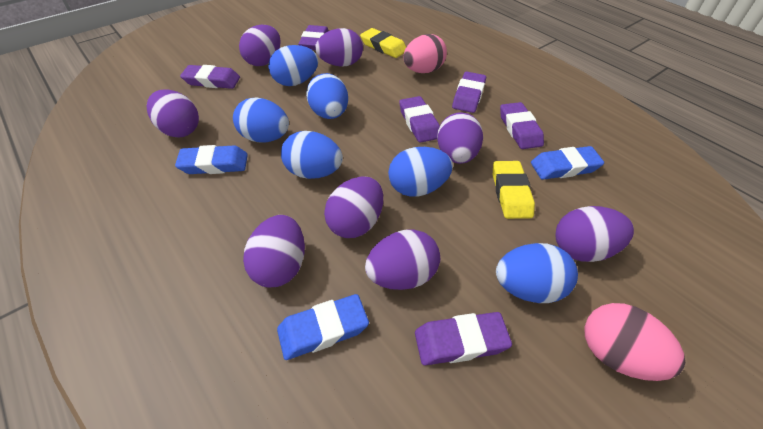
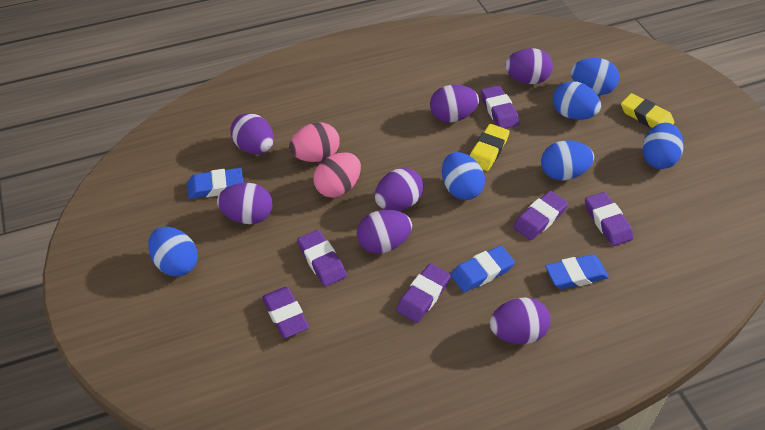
purple egg: [147,89,199,137] [239,25,280,66] [243,215,305,287] [315,28,363,67] [324,176,383,238] [365,229,440,290] [437,112,483,164] [555,206,634,262] = 8 -> [217,183,273,224] [230,113,274,154] [357,210,412,254] [375,168,423,211] [430,85,479,122] [490,297,550,344] [505,48,553,84] = 7

